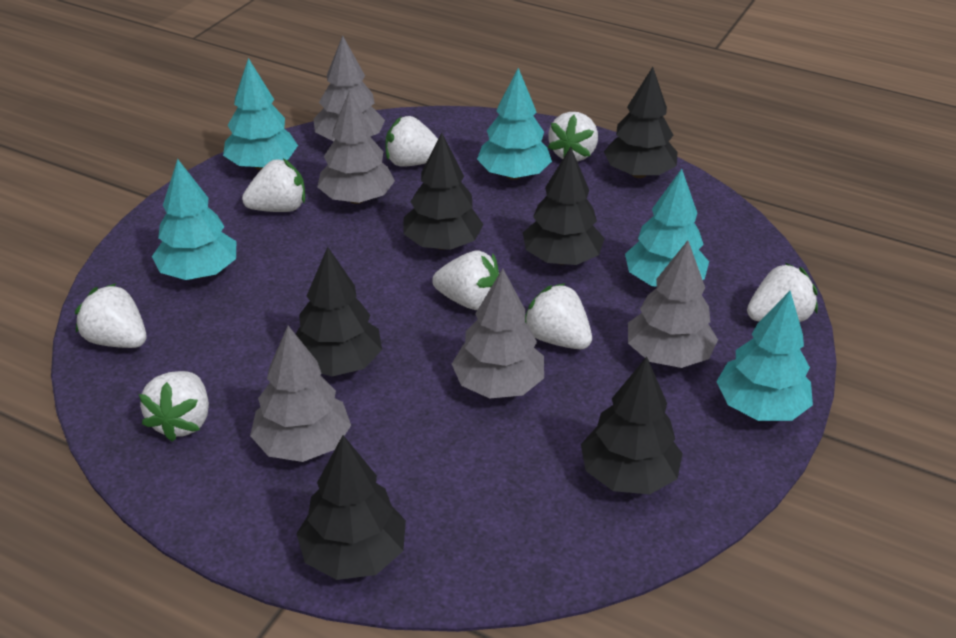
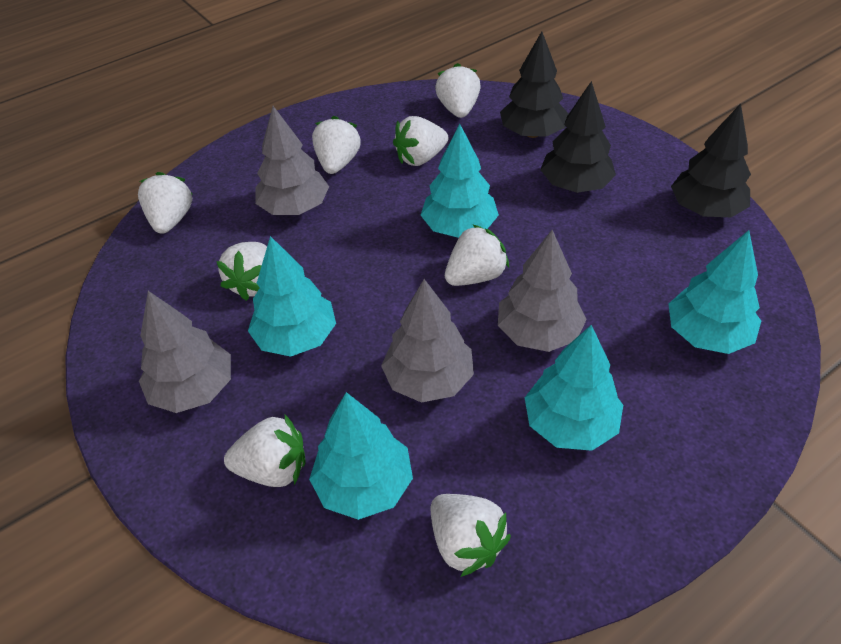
black tree: [296,247,382,376] [296,435,406,580] [403,133,484,250] [523,147,605,265] [581,357,683,494] [604,67,677,178] = 6 -> [500,32,568,138] [540,81,616,193] [671,103,751,217] = 3
grey tree: [250,326,351,462] [314,36,385,141] [317,90,395,204] [452,268,544,398] [628,240,718,368] = 5 -> [139,291,231,413] [256,106,329,215] [381,279,474,403] [498,230,587,352] = 4

